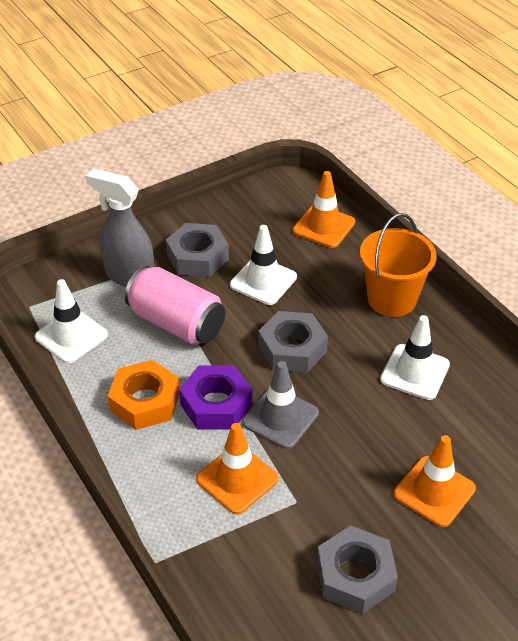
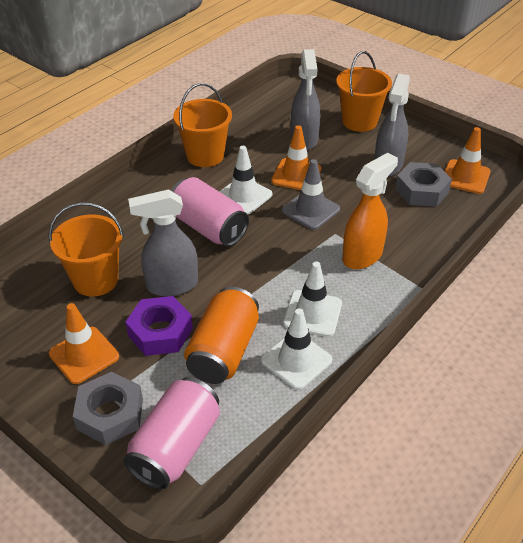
grey nut: [166,223,229,277] [258,311,328,373] [317,525,398,614] = 3 -> [73,372,143,445] [395,162,452,207] = 2
grey spray bottle: [86,168,154,287] = 1 -> [128,189,198,296] [291,49,320,150] [374,73,410,177] = 3
orange bucket: [360,213,437,317] = 1 -> [49,202,124,297] [173,83,232,167] [336,51,392,132] = 3
orange can: none = 0 -> [184,287,259,384] = 1
orange nut: [108,360,179,430] = 1 -> none = 0
orange spray bottle: none = 0 -> [342,153,398,269] = 1
pink can: [125,266,225,345] = 1 -> [123,377,220,490] [171,177,249,246] = 2

